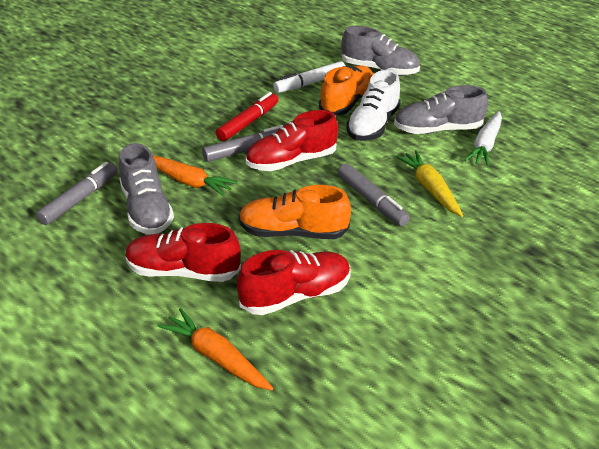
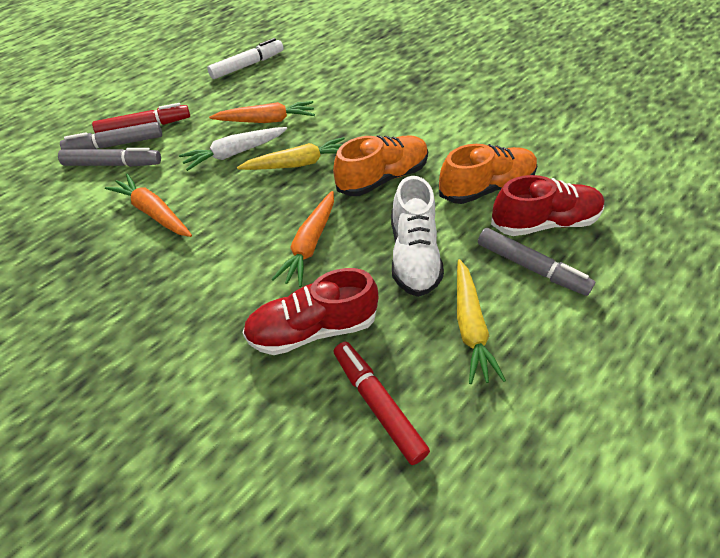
grey shoe: [119,143,174,234] [341,26,420,76] [394,85,488,134] = 3 -> none = 0
orange carrot: [153,155,237,196] [157,308,273,390] = 2 -> [105,174,192,237] [209,101,315,123] [272,191,334,287] = 3
red marker: [216,92,278,141] = 1 -> [92,103,190,133] [333,342,430,465] = 2
red shoe: [125,223,241,282] [237,250,351,315] [246,110,338,171] = 3 -> [242,268,378,355] [491,175,604,236] = 2
yellow carrot: [395,151,463,217] = 1 -> [237,137,345,170] [457,259,506,384] = 2

